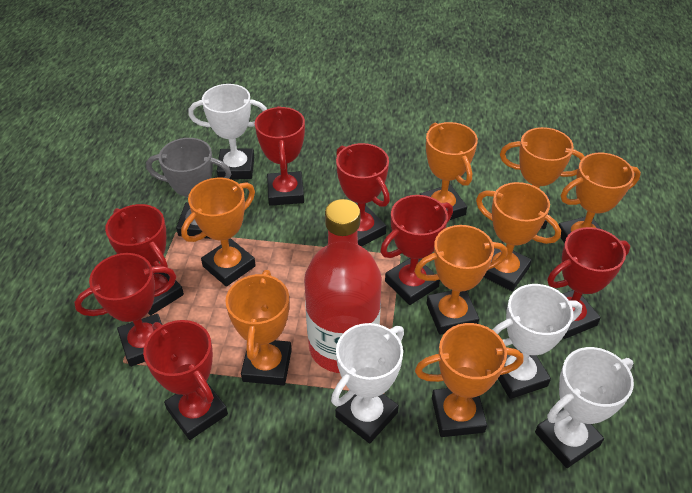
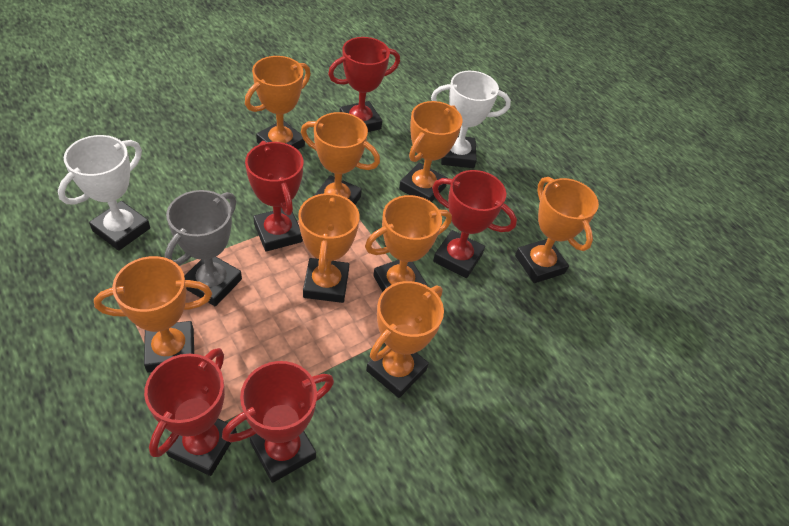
red bottle: [304,199,382,373] = 1 -> none = 0
red trophy: [74,253,177,367] [105,204,184,315] [143,320,228,440] [255,106,305,206] [336,143,390,247] [380,195,453,305] [547,227,630,339] = 7 -> [144,348,237,476] [222,361,334,483] [245,141,303,252] [328,37,400,132] [432,170,517,278] = 5
white trophy: [188,84,267,179] [331,323,404,443] [492,284,582,399] [535,347,634,468] = 4 -> [58,135,150,251] [431,71,511,168] = 2

